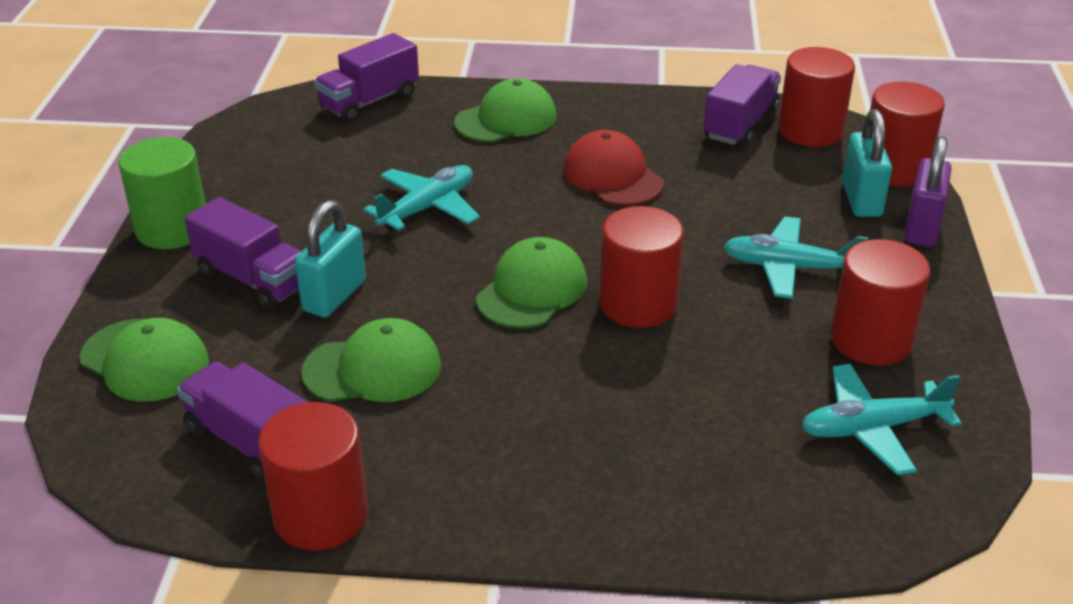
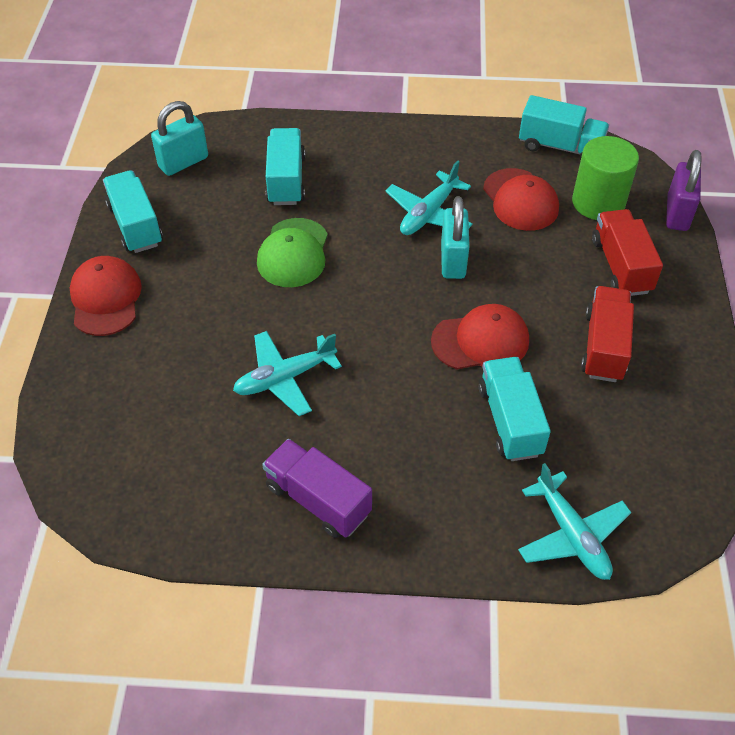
green cap: [80,318,209,402] [301,318,441,402] [454,78,557,142] [476,237,587,329] = 4 -> [257,218,328,287] = 1
purple truck: [177,361,307,481] [185,197,302,309] [314,33,419,122] [704,64,781,146] = 4 -> [262,439,372,538] = 1
red cap: [563,130,664,206] = 1 -> [70,256,142,336] [431,304,529,369] [483,168,559,231] = 3
red cylinder: [258,402,368,551] [599,206,684,328] [778,47,855,147] [831,239,930,366] [870,82,945,186] = 5 -> none = 0
red truck: none = 0 -> [581,286,634,382] [592,209,663,296] = 2
turquoise truck: none = 0 -> [103,170,163,253] [266,128,305,205] [478,357,551,461] [519,95,609,160] = 4

